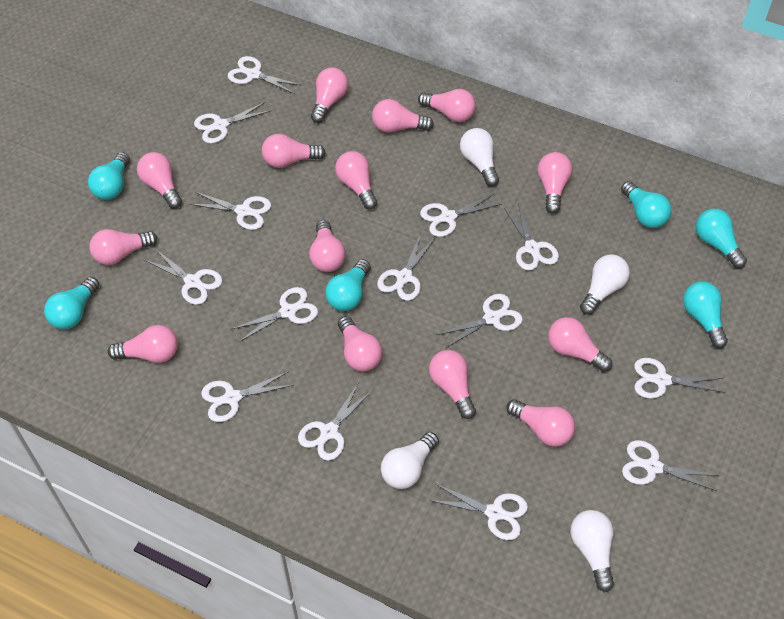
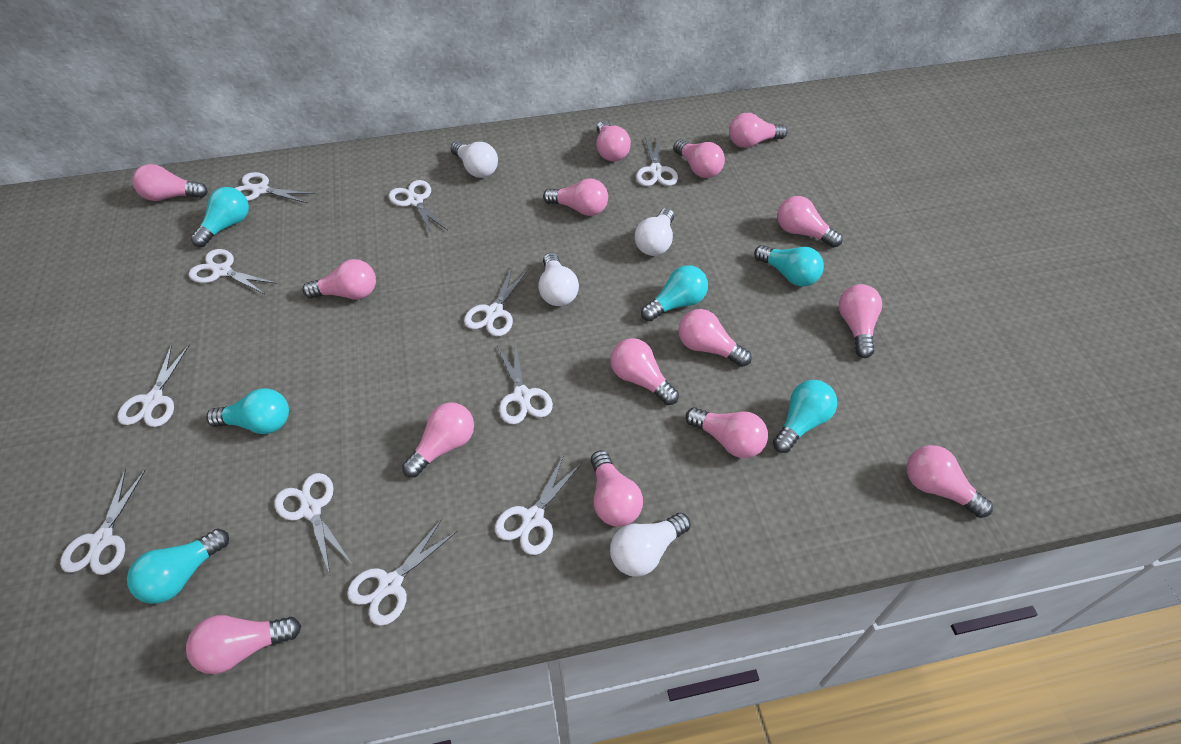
pink light bulb: [89,229,158,265] [108,325,178,363] [137,152,182,208] [262,134,326,168] [309,220,346,272] [311,68,348,123] [335,151,377,209] [338,316,382,372] [372,99,434,133] [418,89,476,122] [429,350,476,419] [506,399,575,447] [538,152,572,214] [548,317,612,372] = 14 -> [132,164,208,201] [186,615,301,674] [302,259,376,299] [402,402,474,477] [543,178,608,216] [591,450,643,527] [597,121,631,161] [610,338,679,405] [673,140,725,178] [678,309,752,367] [685,407,768,458] [729,113,788,148] [777,196,843,248] [839,284,882,358] [907,445,993,518] = 15
white scissors: [145,249,222,305] [189,192,271,230] [194,102,272,143] [201,371,293,422] [228,56,301,94] [232,287,318,342] [298,382,373,461] [377,233,436,301] [420,194,502,237] [429,484,528,540] [437,294,523,348] [504,203,559,271] [622,440,719,491] [634,358,725,399] = 14 -> [60,469,146,575] [117,344,190,427] [189,249,277,294] [235,172,315,203] [275,473,352,575] [347,519,458,626] [389,180,447,236] [464,266,528,336] [495,455,582,555] [497,341,553,424] [636,135,678,186] = 11

